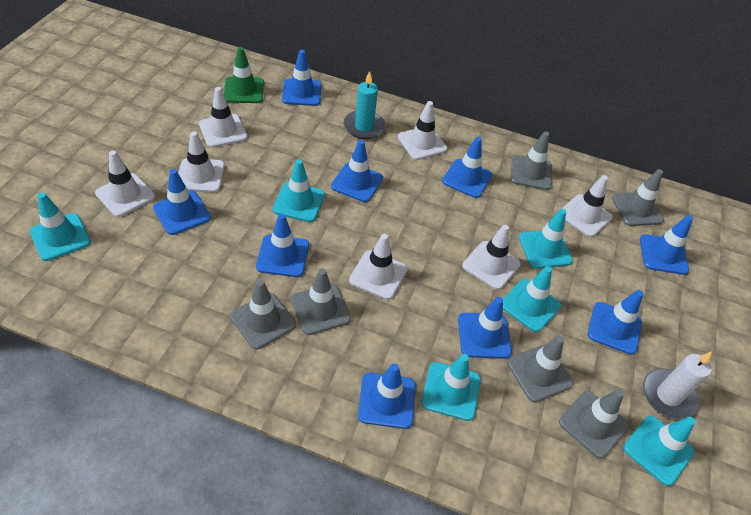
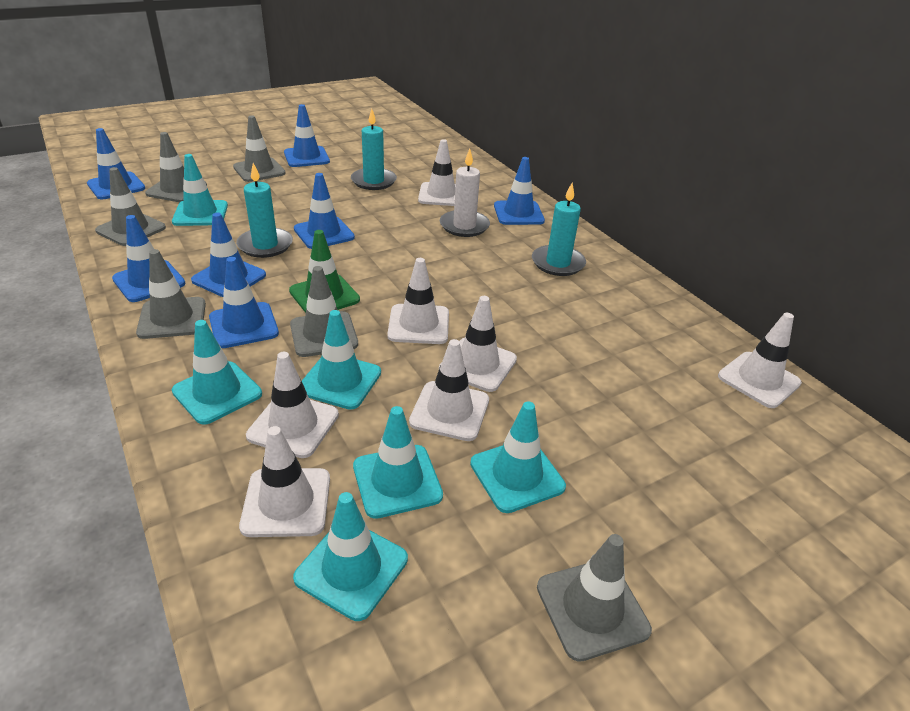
blue traffic cone: [153,169,211,235] [256,214,309,277] [282,50,321,106] [331,140,383,202] [358,363,416,429] [442,137,492,198] [458,297,512,359] [588,290,643,355] [640,215,693,275] = 9 -> [87,128,145,199] [112,215,185,302] [191,213,266,297] [209,257,279,348] [284,104,330,167] [294,173,355,249] [494,157,545,225] = 7
turquoise candle: [344,71,385,139] = 1 -> [236,163,293,258] [351,109,397,190] [532,183,586,276] = 3

